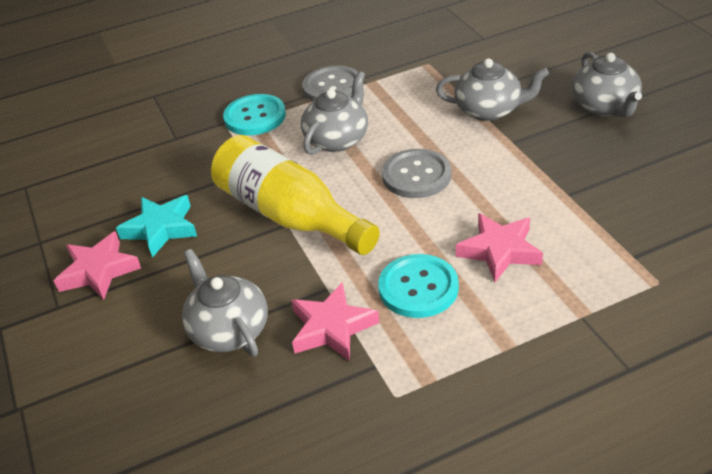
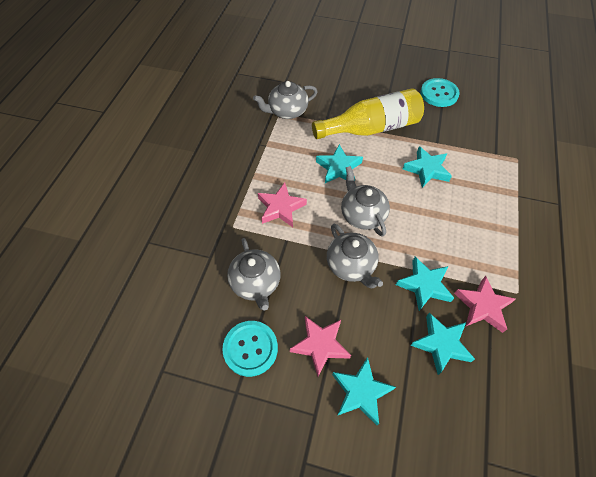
grey button: [302,65,358,101] [382,149,451,198] = 2 -> none = 0
turquoise star: [116,195,197,258] = 1 -> [316,144,363,183] [332,357,396,425] [396,257,454,311] [403,146,452,188] [410,313,475,375] = 5

